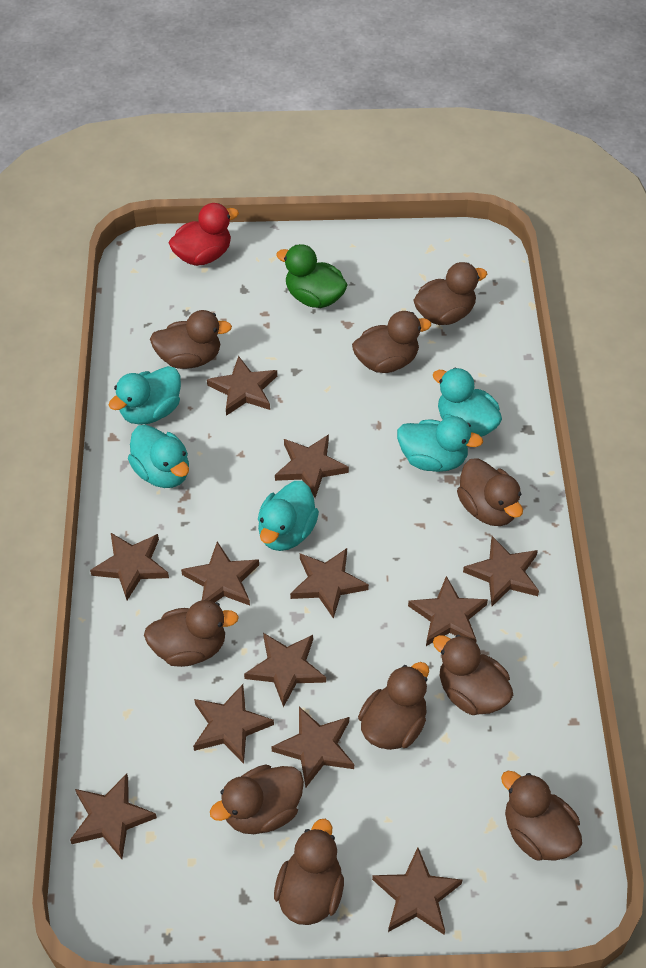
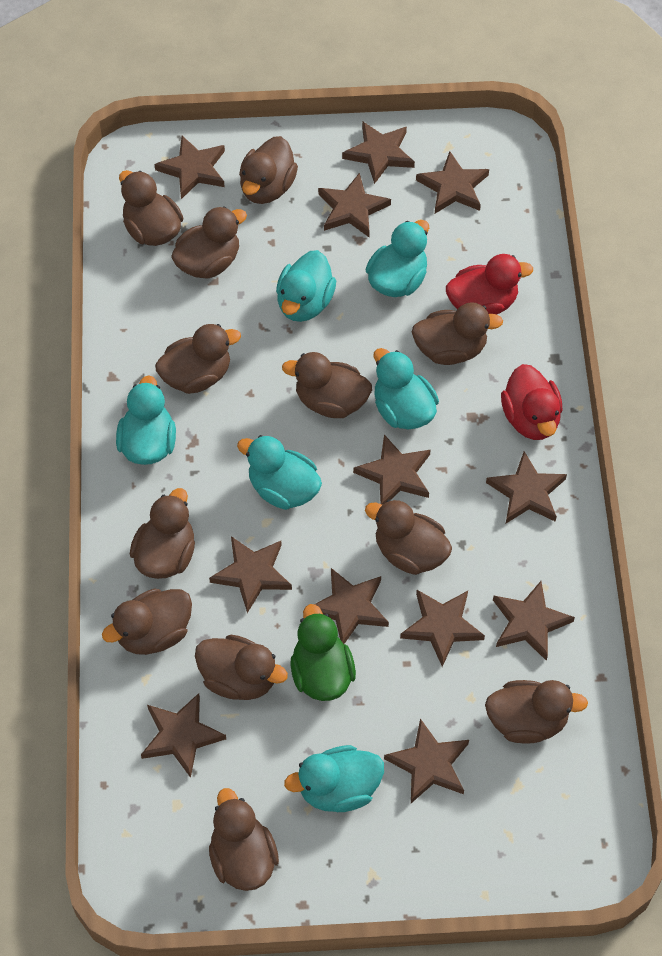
brown duck: [144,600,239,667] [150,310,232,369] [210,764,304,834] [274,819,344,925] [352,311,431,373] [358,662,429,750] [413,262,487,325] [433,635,513,715] [457,458,523,526] [501,771,582,861] = 10 -> [102,589,192,655] [119,170,183,246] [130,488,195,579] [155,324,241,394] [171,206,247,279] [195,635,288,700] [209,788,279,891] [239,136,298,204] [282,352,372,418] [365,499,452,575] [412,302,503,365] [485,680,588,744] = 12
red duck: [169,203,239,266] = 1 -> [446,254,533,315] [501,364,563,440] = 2
turquoise duck: [109,366,181,425] [128,425,189,488] [258,481,319,551] [397,416,483,472] [433,368,502,437] = 5 -> [116,375,176,465] [237,435,322,510] [276,250,336,322] [284,745,384,812] [365,220,429,297] [373,348,439,429] = 6

